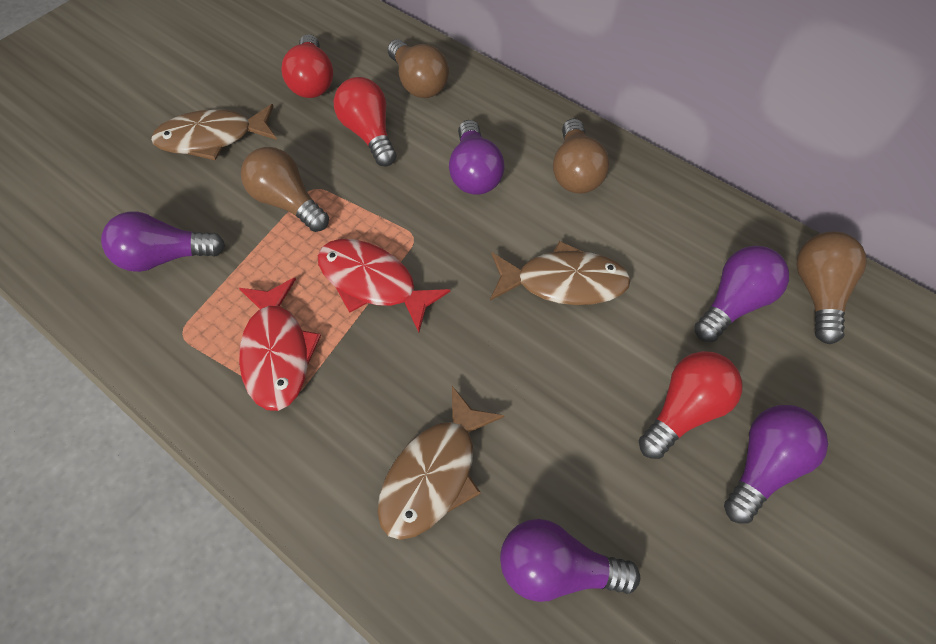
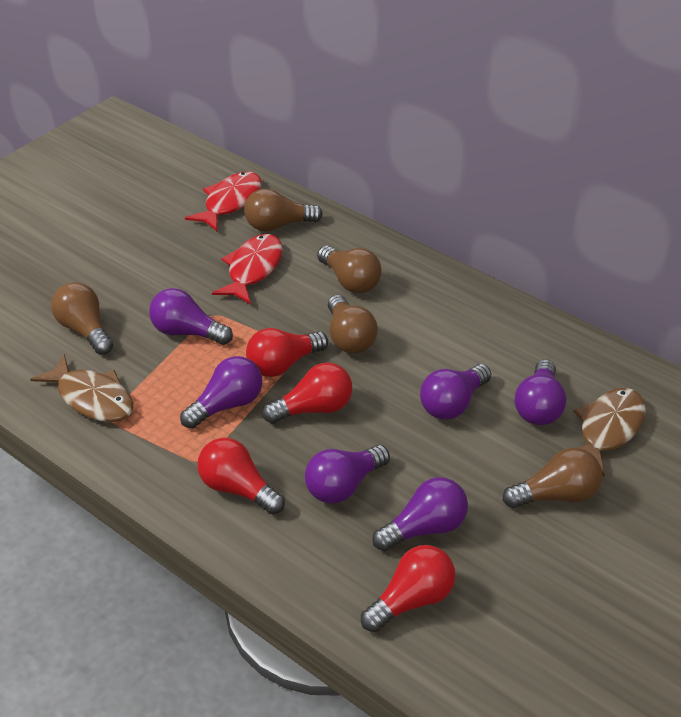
brown fish: [151,104,277,160] [377,386,505,540] [490,241,631,305] = 3 -> [30,354,133,422] [573,388,646,476] = 2
brown light bulb: [241,147,329,232] [388,39,449,98] [553,119,609,193] [796,232,867,344] = 4 -> [51,282,113,355] [244,189,323,232] [317,246,382,293] [328,295,378,354] [503,448,602,508] = 5
purple light bulb: [101,211,225,272] [449,120,505,195] [500,519,640,602] [694,246,789,342] [724,405,828,524] = 5 -> [149,288,233,345] [180,356,262,429] [305,445,390,504] [372,477,468,551] [420,364,491,420] [515,359,566,425] = 6
red light bulb: [282,34,333,98] [334,77,396,166] [639,351,742,459] = 3 -> [198,438,285,514] [246,328,328,377] [262,363,352,424] [361,545,455,632] = 4

